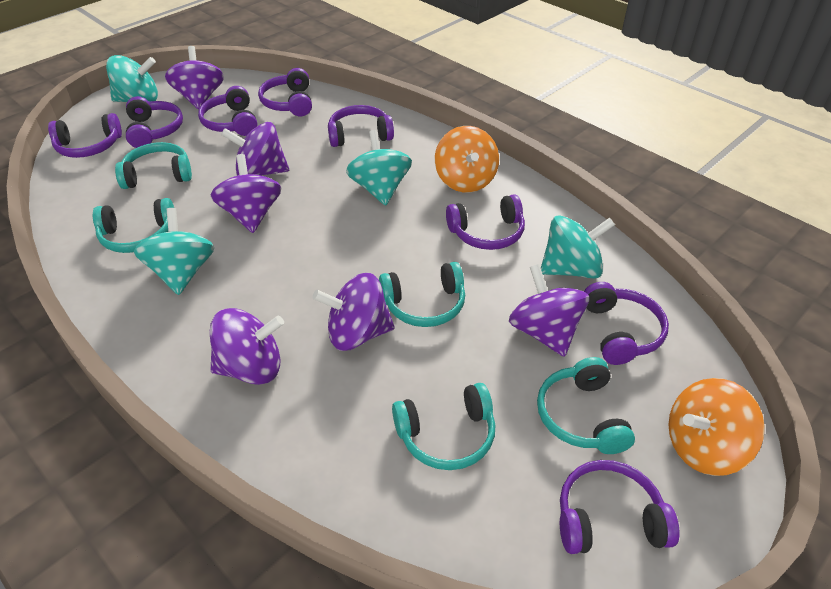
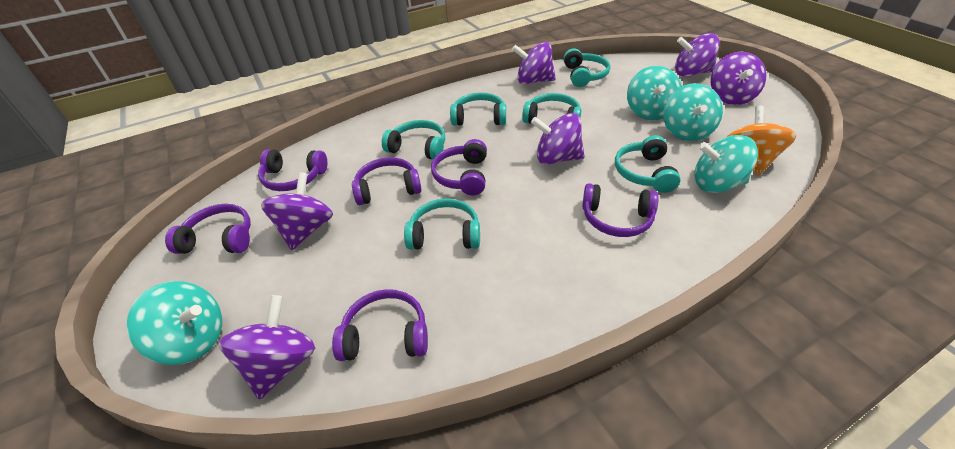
orange spinning top: [435,126,499,193] [669,378,765,476] = 2 -> [727,106,796,176] = 1
purple headphones: [48,113,122,158] [126,96,183,148] [198,86,258,136] [258,68,312,116] [328,105,394,147] [446,194,525,250] [560,460,679,554] [584,282,669,365] = 8 -> [165,204,251,254] [258,149,327,191] [332,289,428,361] [352,157,422,205] [431,139,487,195] [582,183,659,237] = 6
turquoise headphones: [93,198,174,253] [115,142,192,189] [379,262,465,327] [392,383,495,470] [537,357,635,454] = 5 -> [382,120,445,159] [404,198,480,250] [450,92,506,126] [522,93,581,124] [563,48,610,87] [615,135,681,193] = 6

